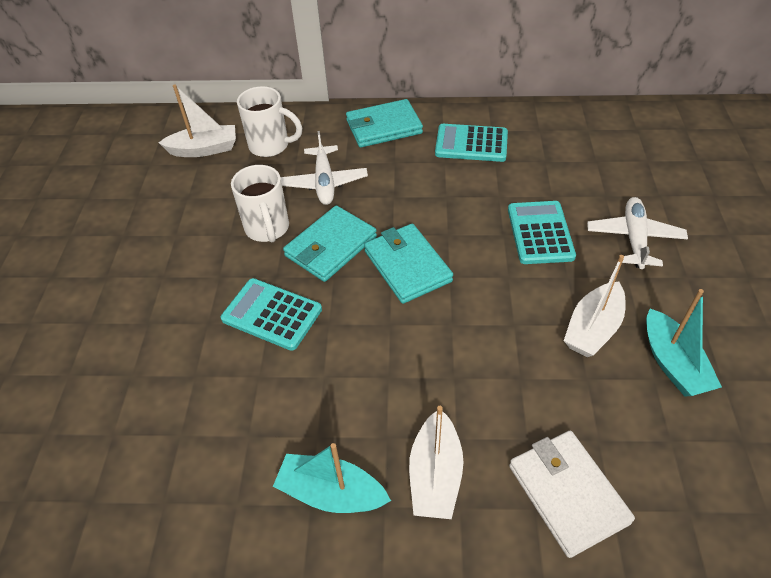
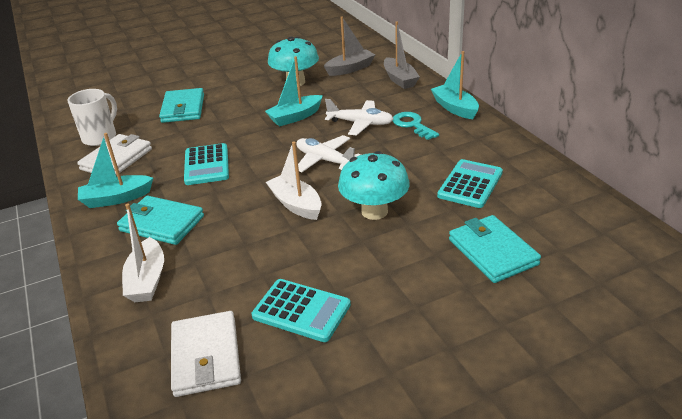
grey boat: none = 0 -> [324,16,375,76] [384,21,420,89] = 2
turquoise boat: [273,443,391,513] [646,289,722,397] = 2 -> [78,133,153,208] [265,56,323,127] [431,51,479,119] = 3
turquoise key: none = 0 -> [392,112,439,140] = 1
turquoise mushroom: none = 0 -> [268,36,319,86] [338,151,410,220] = 2
white boat: [159,84,236,157] [409,406,464,519] [564,255,625,357] = 3 -> [122,203,164,302] [266,142,322,220] = 2
white mug: [231,165,289,242] [237,86,302,157] = 2 -> [68,89,117,146] = 1
white wallet: [509,431,635,558] = 1 -> [77,134,152,175] [171,311,241,397] = 2

